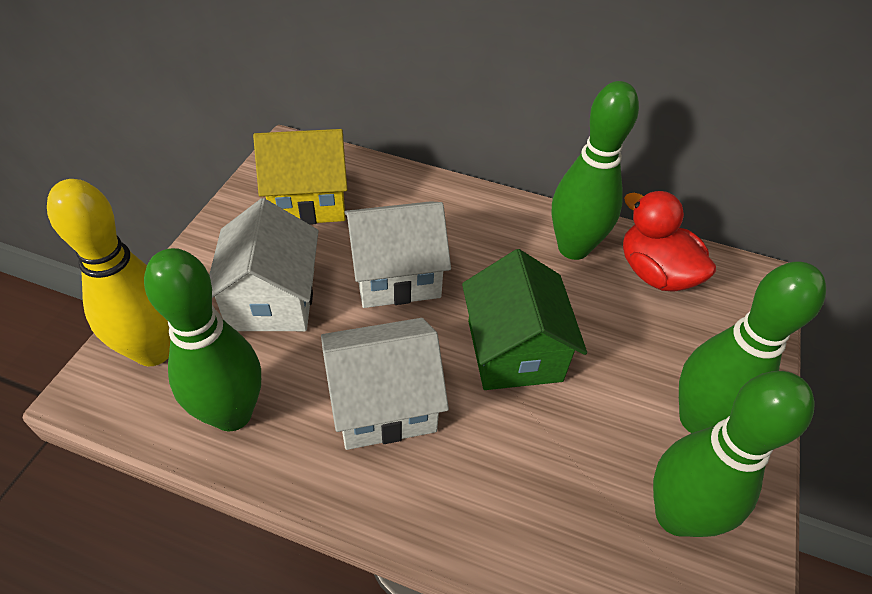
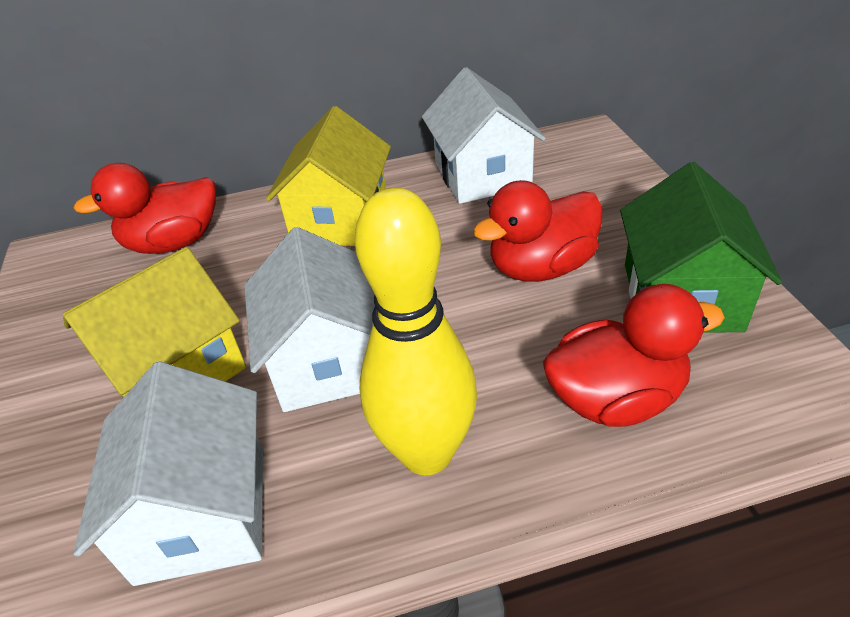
green bowling pin: [144,248,261,431] [551,81,639,260] [653,371,814,537] [679,261,826,433] = 4 -> none = 0
red duck: [623,191,716,292] = 1 -> [74,163,216,254] [473,180,603,282] [543,284,725,427] = 3
yellow house: [253,129,347,225] = 1 -> [63,247,246,397] [266,106,391,246] = 2

